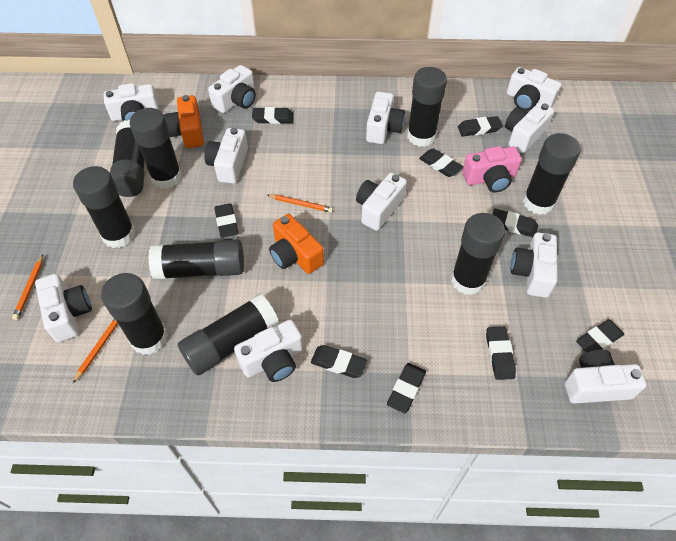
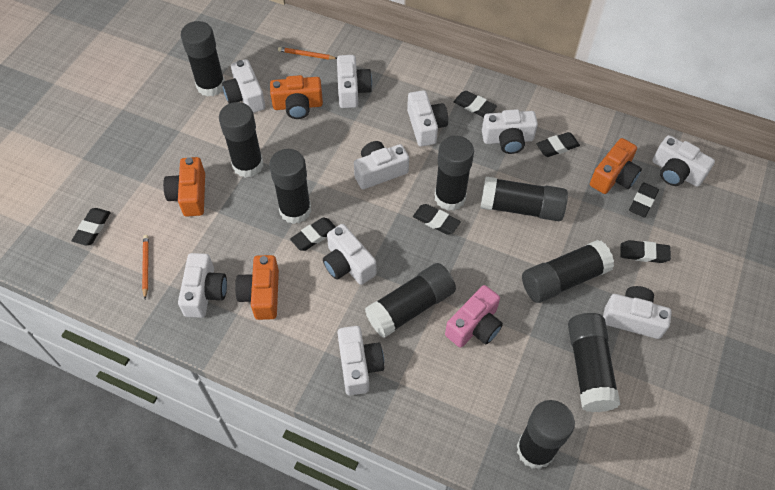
black eraser: [214,203,238,238] [252,107,294,124] [311,345,367,378] [387,363,426,413] [419,148,463,177] [458,116,502,137] [486,327,516,380] [492,209,538,237] [576,319,624,353] = 9 -> [72,208,111,246] [290,218,336,251] [413,204,461,235] [454,91,497,117] [536,132,580,157] [620,240,671,263] [629,182,659,218] = 7
orange camera: [164,95,204,148] [269,214,324,274] = 2 -> [163,157,205,216] [235,255,279,320] [270,75,323,119] [590,138,642,194] = 4
orange pencil: [12,255,43,320] [73,318,118,383] [267,194,333,213] = 3 -> [142,235,149,299] [278,47,337,60] = 2
white camera: [35,274,92,342] [104,83,159,121] [204,128,248,184] [208,65,256,113] [234,319,303,382] [356,173,407,231] [366,92,405,144] [505,102,554,153] [507,67,561,111] [511,232,557,298] [565,349,646,404] = 11 -> [178,253,227,318] [222,59,265,113] [323,224,376,285] [337,55,372,108] [338,326,384,395] [354,141,409,189] [407,90,448,146] [482,109,538,154] [603,286,672,339] [653,135,715,187] = 10

